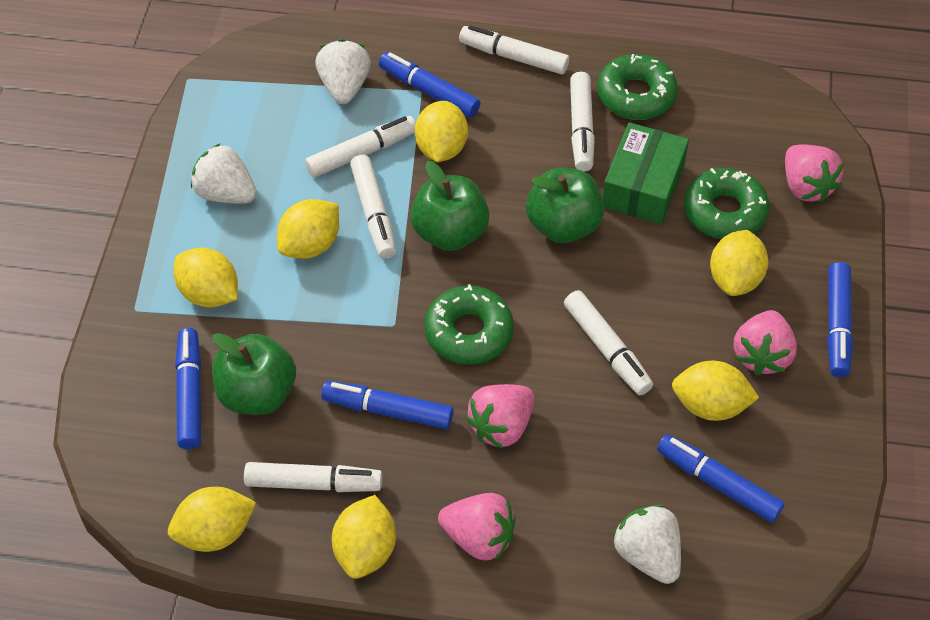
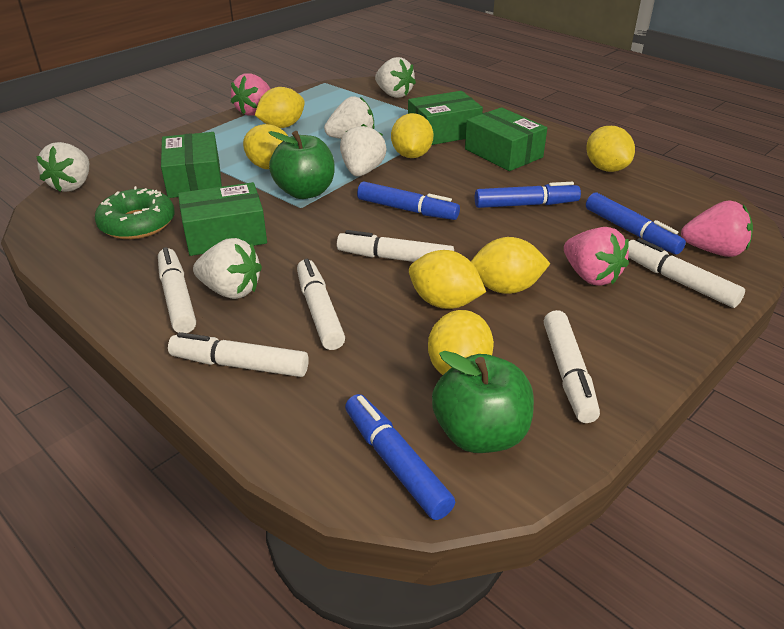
blue marker: [175,328,201,449] [321,381,454,429] [379,52,480,118] [657,434,785,523] [827,262,853,377] = 5 -> [345,394,455,520] [357,181,460,220] [475,182,581,208] [586,192,686,255] = 4
green apple: [212,333,296,415] [411,161,489,251] [526,168,604,243] = 3 -> [268,131,335,199] [432,351,534,453] = 2
green box: [602,122,689,224] = 1 -> [161,132,222,198] [178,182,267,256] [408,91,483,145] [465,107,547,171] = 4
green donut: [424,284,514,365] [597,54,678,120] [684,168,770,239] = 3 -> [95,186,175,239] = 1
pink strawberry: [438,493,515,561] [466,384,535,449] [733,310,797,375] [785,144,844,202] = 4 -> [231,73,270,116] [564,227,629,286] [681,200,753,257] = 3
white strawberry: [191,144,257,204] [316,39,371,104] [613,504,681,584] = 3 -> [36,142,89,192] [193,238,262,299] [324,96,374,139] [340,124,387,177] [375,57,416,98] = 5

